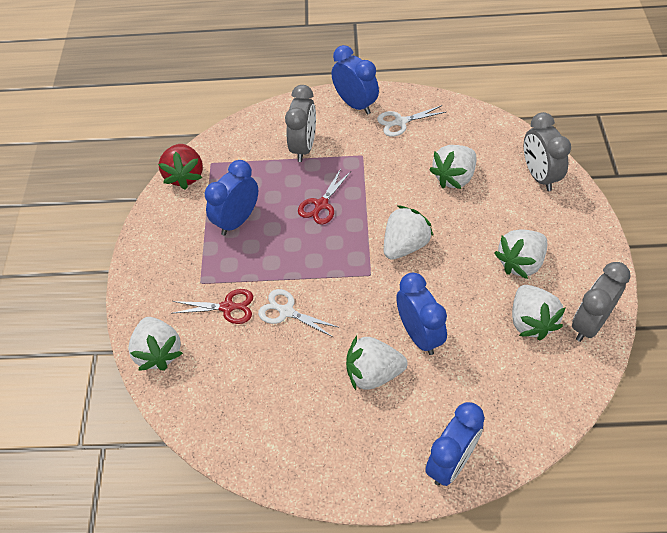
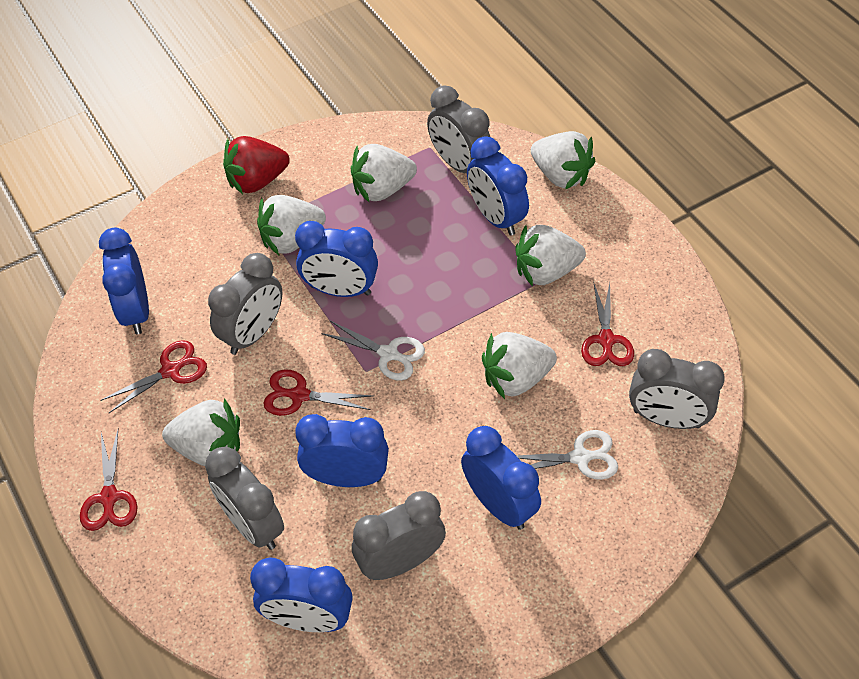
blue clock: [205,160,258,236] [331,45,379,115] [396,273,447,355] [425,402,485,486] = 4 -> [99,228,149,334] [250,557,353,632] [295,221,378,297] [295,414,389,487] [461,426,541,530] [467,136,529,236] = 6
grey clock: [285,85,316,162] [524,112,571,191] [572,262,630,342] = 3 -> [205,447,284,550] [208,253,282,355] [352,491,446,580] [427,86,490,173] [629,349,725,429] = 5
red scissors: [173,289,253,324] [298,169,350,224] = 2 -> [80,430,137,531] [100,340,207,413] [263,370,373,416] [581,282,634,366] = 4

